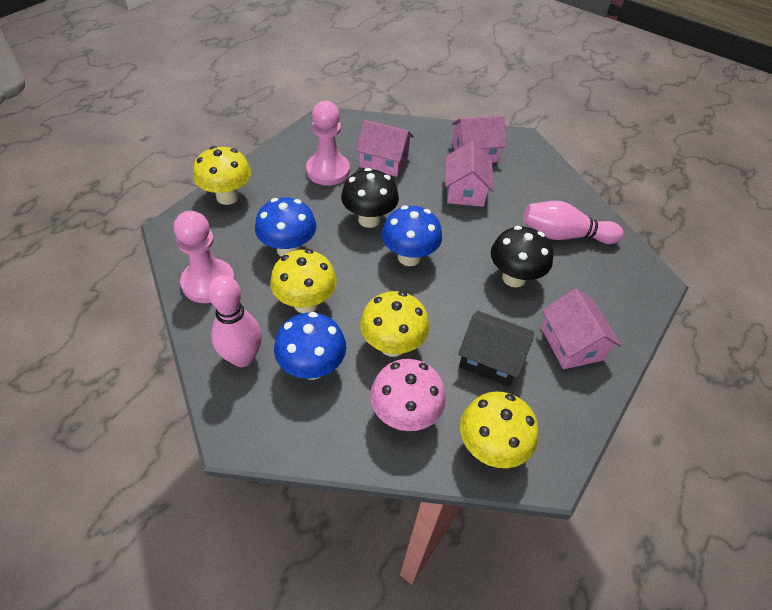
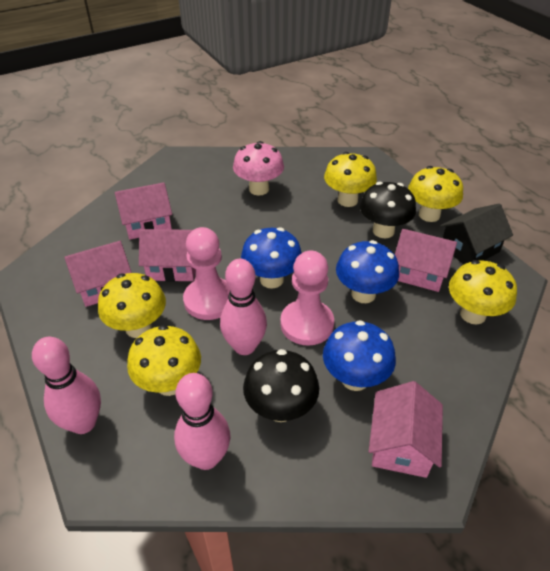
pink bowling pin: [208,275,262,367] [523,201,623,244] = 2 -> [32,337,101,434] [174,373,230,470] [220,259,267,355] = 3
pink house: [356,120,414,177] [445,141,493,207] [452,116,507,163] [541,288,622,369] = 4 -> [64,241,132,307] [115,182,172,240] [139,229,196,282] [369,381,443,478] [395,229,457,292] = 5
yellow mushroom: [193,146,251,205] [270,249,337,313] [360,291,429,357] [460,391,539,468] = 4 -> [98,273,166,338] [127,325,201,396] [324,152,377,207] [408,166,463,222] [449,260,517,324] = 5

